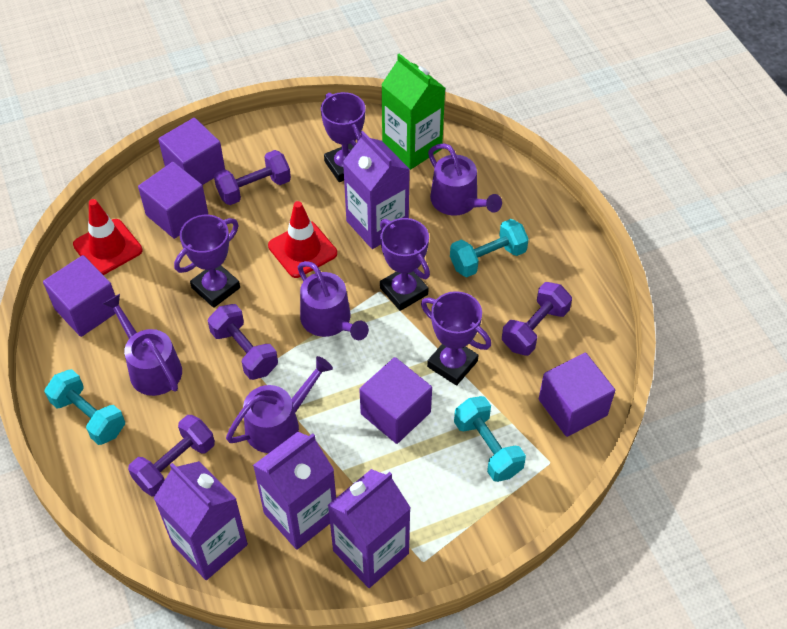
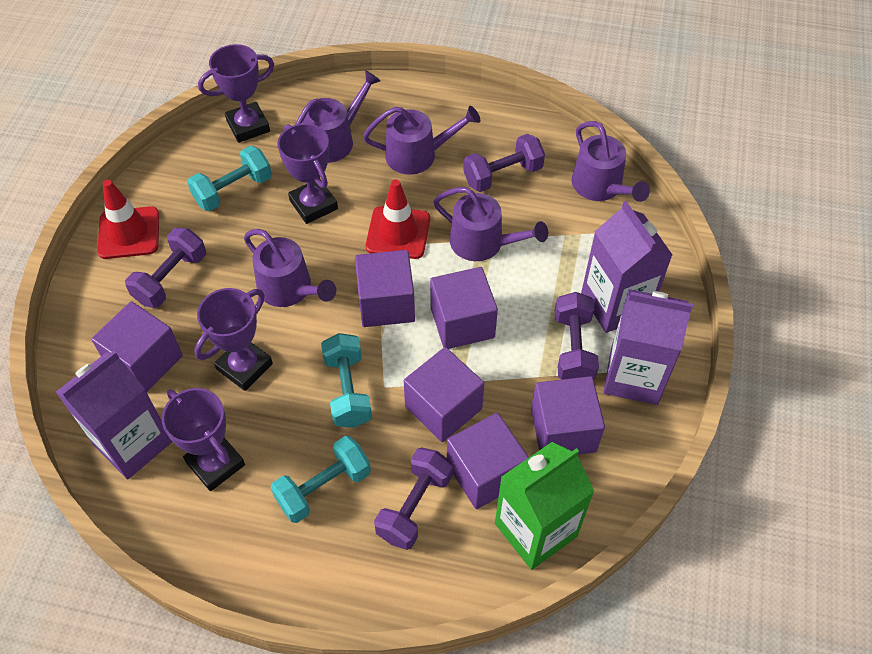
purple carton: [154,461,248,580] [253,432,336,550] [328,469,411,588] [343,131,410,249] = 4 -> [56,351,172,479] [581,201,672,333] [603,289,693,405] = 3
purple cube: [43,255,116,337] [138,162,208,239] [158,118,225,185] [359,357,432,444] [539,353,615,437] = 5 -> [91,301,183,392] [355,250,415,327] [404,347,484,442] [430,267,498,349] [447,413,529,509] [531,376,605,455] = 6
purple watering can: [103,294,182,396] [226,356,333,453] [298,261,369,340] [428,144,502,216] = 4 -> [244,229,336,307] [295,70,381,163] [363,106,480,175] [433,187,548,261] [572,121,650,202] = 5

